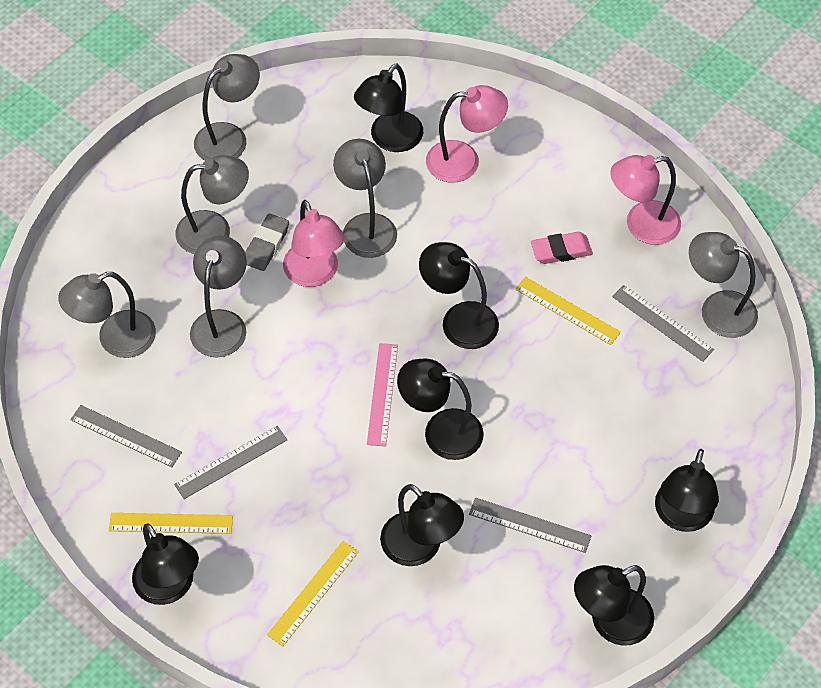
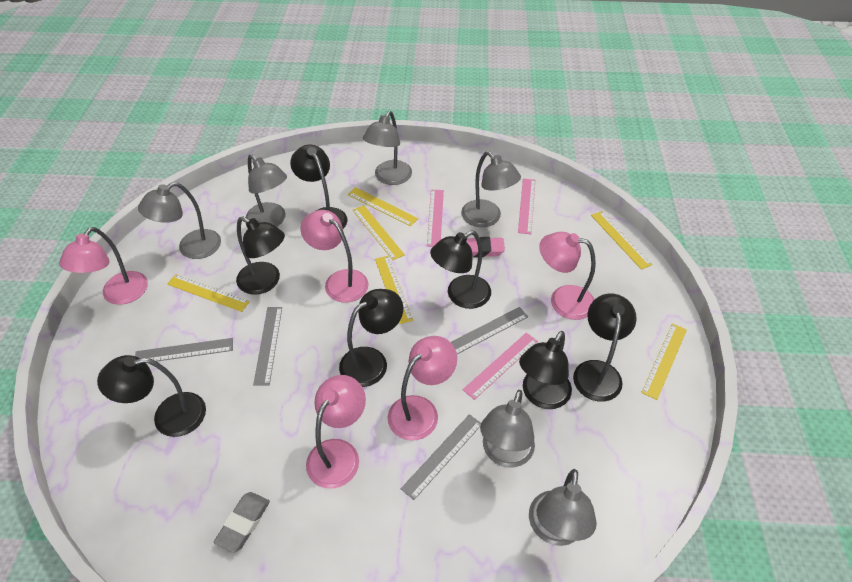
pink lamp: [283,200,345,287] [426,85,508,183] [610,155,681,245] = 3 -> [59,227,148,305] [301,210,369,303] [306,375,366,488] [387,336,457,441] [539,232,596,320] = 5
pink ruler: [367,343,398,447] = 1 -> [427,190,444,247] [463,333,538,400] [518,179,535,234] = 3
yellow ruler: [109,513,233,534] [267,541,359,646] [515,277,621,345] = 3 -> [167,274,250,312] [347,187,418,227] [353,205,405,260] [375,256,413,324] [591,211,653,270] [641,323,687,400] = 6

